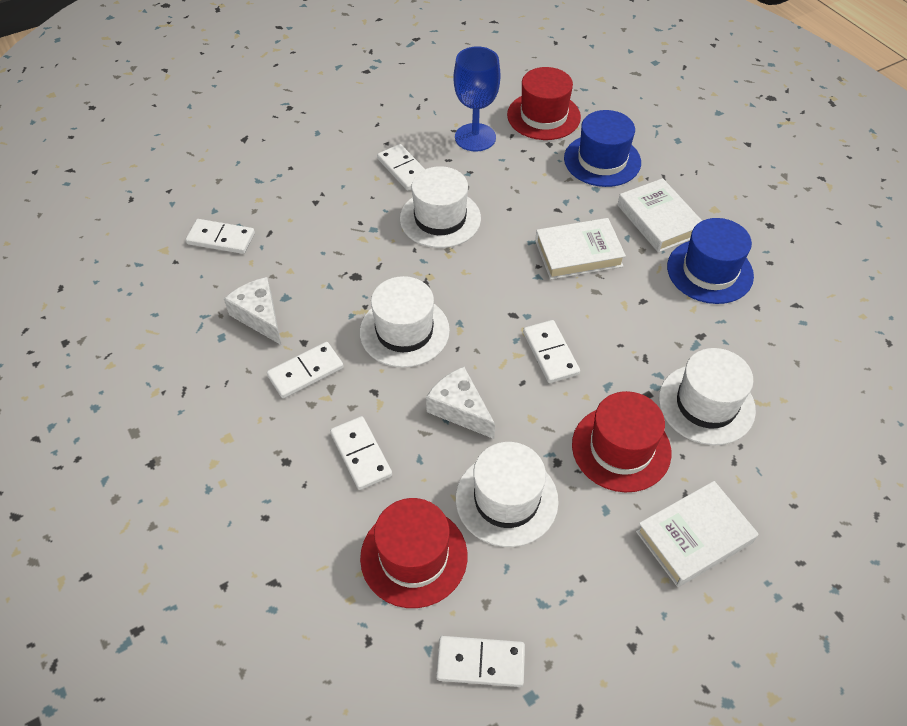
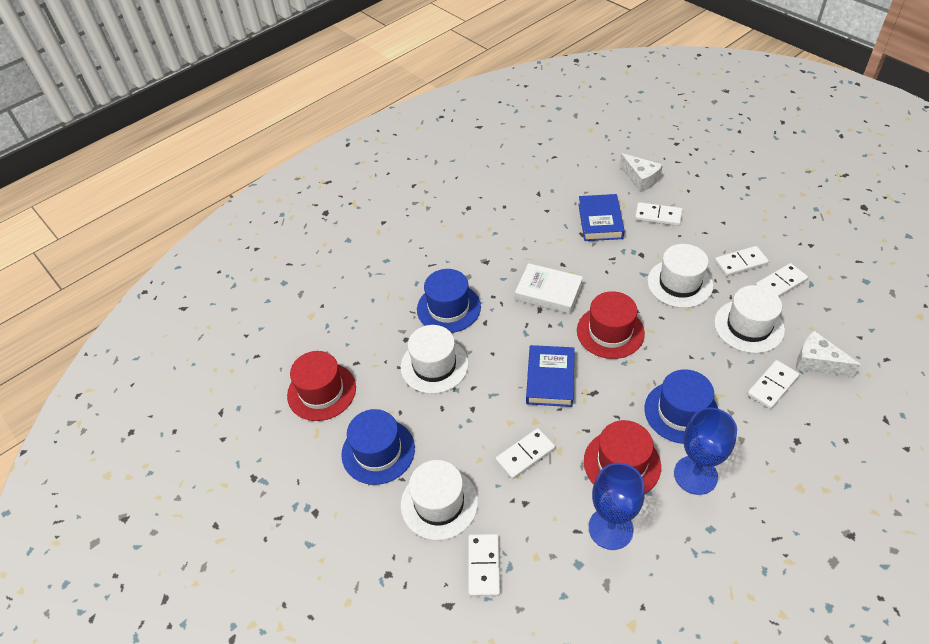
blue book: none = 0 -> [526,345,575,407] [578,194,625,241] = 2
blue goblet: [453,46,501,152] = 1 -> [589,463,645,550] [674,408,737,495] = 2
blue hat: [564,110,641,187] [667,218,754,304] = 2 -> [341,409,415,485] [417,269,481,333] [644,369,718,444] = 3
white book: [535,218,626,280] [618,178,702,253] [636,481,758,587] = 3 -> [515,263,583,314] = 1

